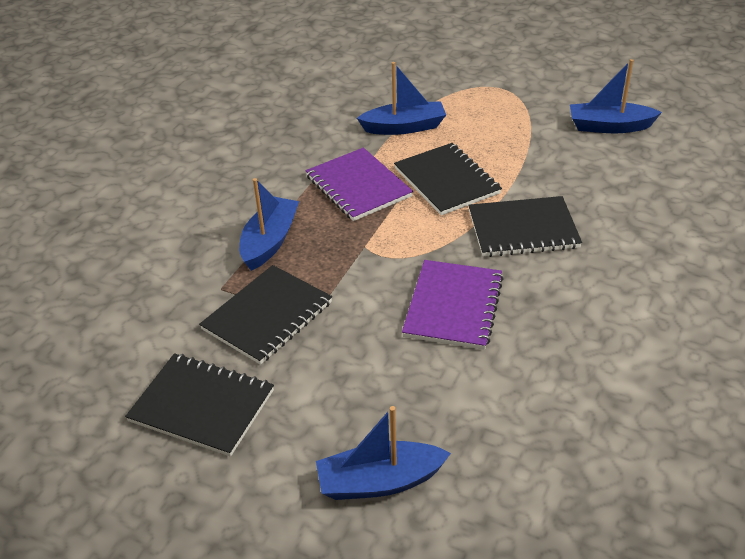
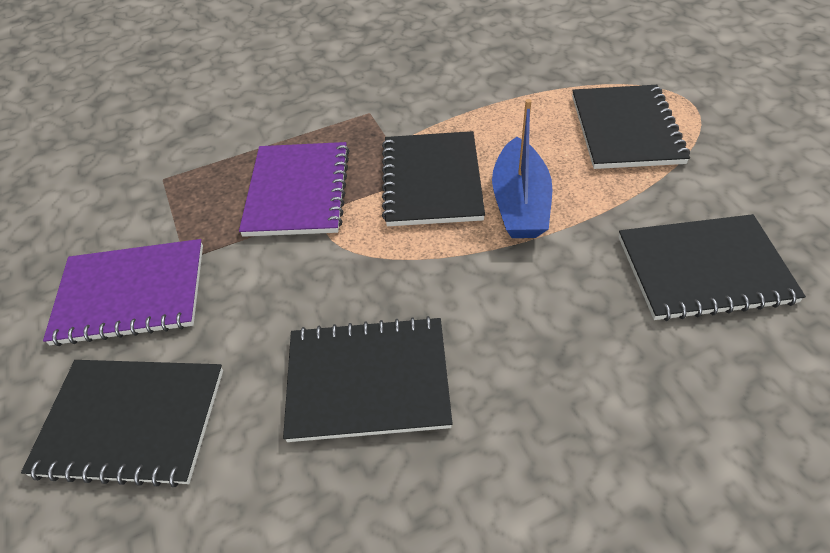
black notebook: [125,353,274,457] [199,265,332,365] [394,143,502,215] [468,196,582,257] = 4 -> [21,360,223,487] [283,316,453,442] [382,131,485,226] [572,85,690,169] [619,214,806,321] = 5
blue boat: [239,178,299,271] [316,406,451,500] [357,62,446,135] [570,59,662,133] = 4 -> [492,99,552,238] = 1

